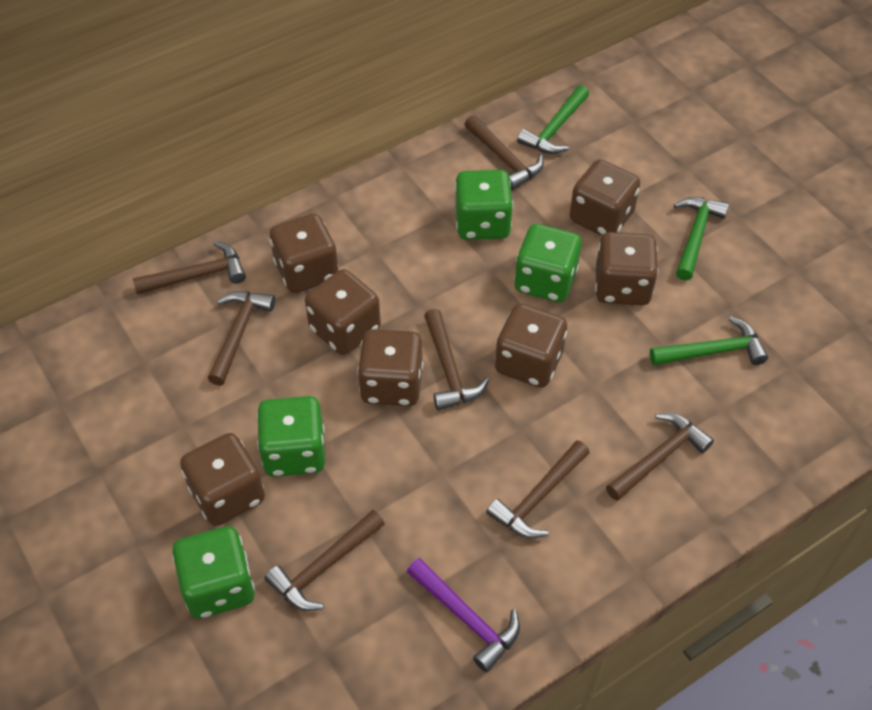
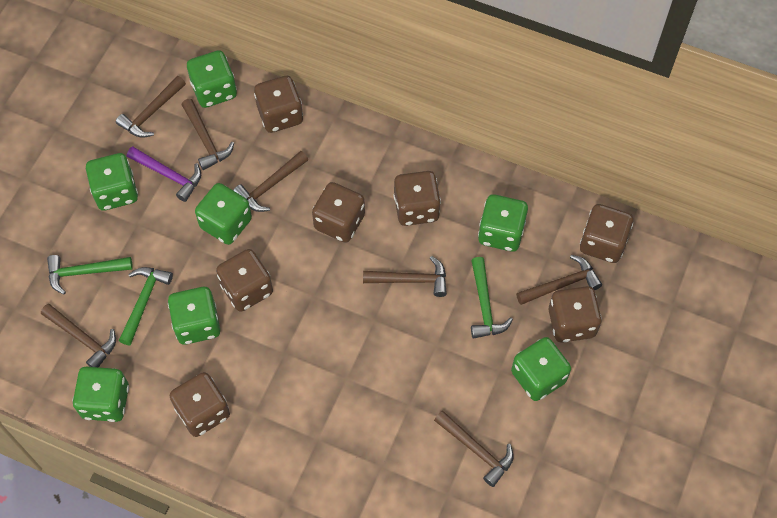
green dice: [172,526,255,619] [257,396,325,477] [455,170,513,240] [514,224,582,302] = 4 -> [73,367,129,422] [86,153,138,211] [168,287,220,345] [187,50,237,108] [195,183,252,245] [478,194,528,252] [511,337,571,401] = 7

